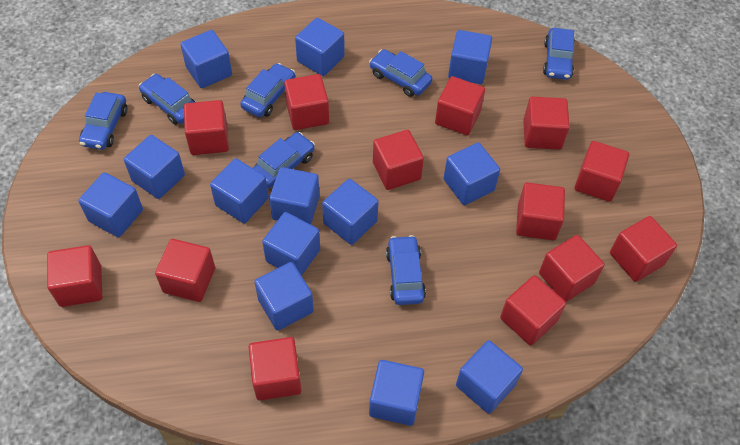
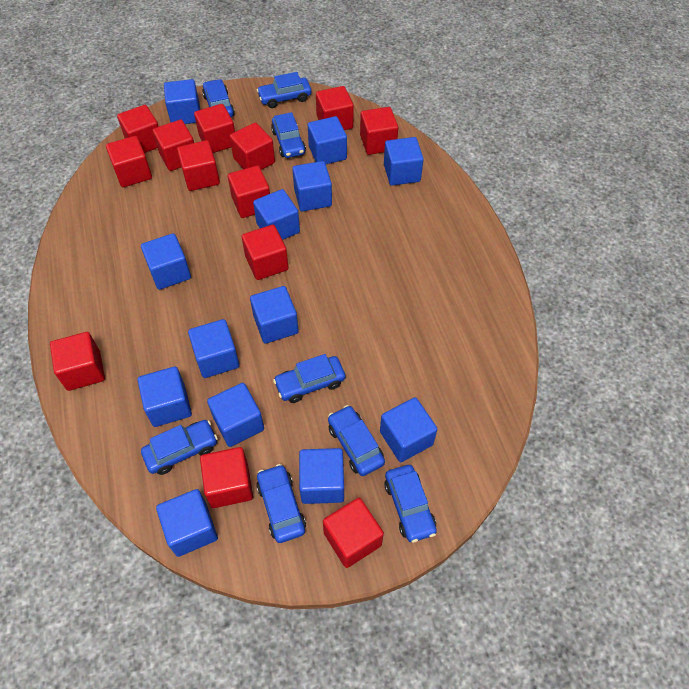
blue car: [79,92,127,150] [139,74,195,125] [240,63,295,117] [253,132,315,188] [369,49,432,97] [386,235,426,305] [543,28,575,80] = 7 -> [141,420,218,475] [202,79,235,117] [256,464,306,543] [257,72,311,108] [271,112,306,158] [273,354,345,403] [328,405,385,476] [384,465,437,542] = 8

